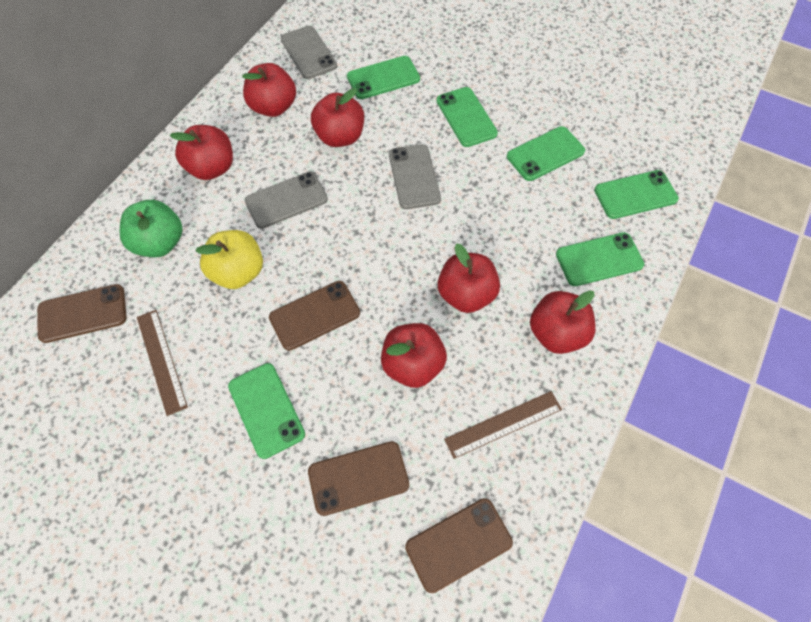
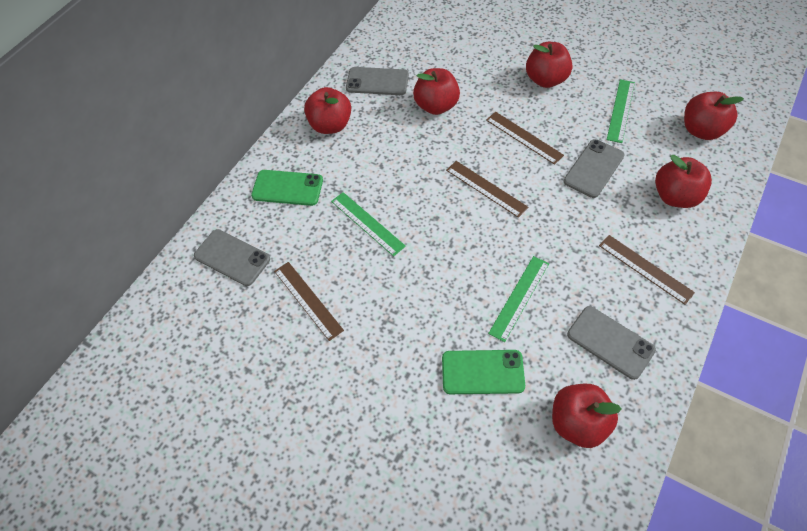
brown phone: [37,284,127,343] [269,281,360,351] [308,441,409,516] [405,498,513,593] = 4 -> none = 0
brown ruler: [137,310,188,416] [444,391,562,459] = 2 -> [274,262,344,341] [446,161,528,218] [486,112,564,165] [599,235,695,305] = 4
green apple: [120,200,183,257] = 1 -> none = 0
green phone: [228,363,305,459] [347,56,420,99] [437,87,498,147] [507,126,585,181] [556,232,644,286] [594,170,679,219] = 6 -> [251,170,323,206] [442,350,525,394] = 2
green ruler: none = 0 -> [331,192,406,257] [488,256,549,342] [607,79,635,143] = 3
grey phone: [245,171,328,229] [281,26,337,79] [389,144,441,209] = 3 -> [194,229,270,286] [346,67,409,95] [564,139,625,198] [567,306,656,380] = 4
yellow apple: [196,230,263,289] = 1 -> none = 0

